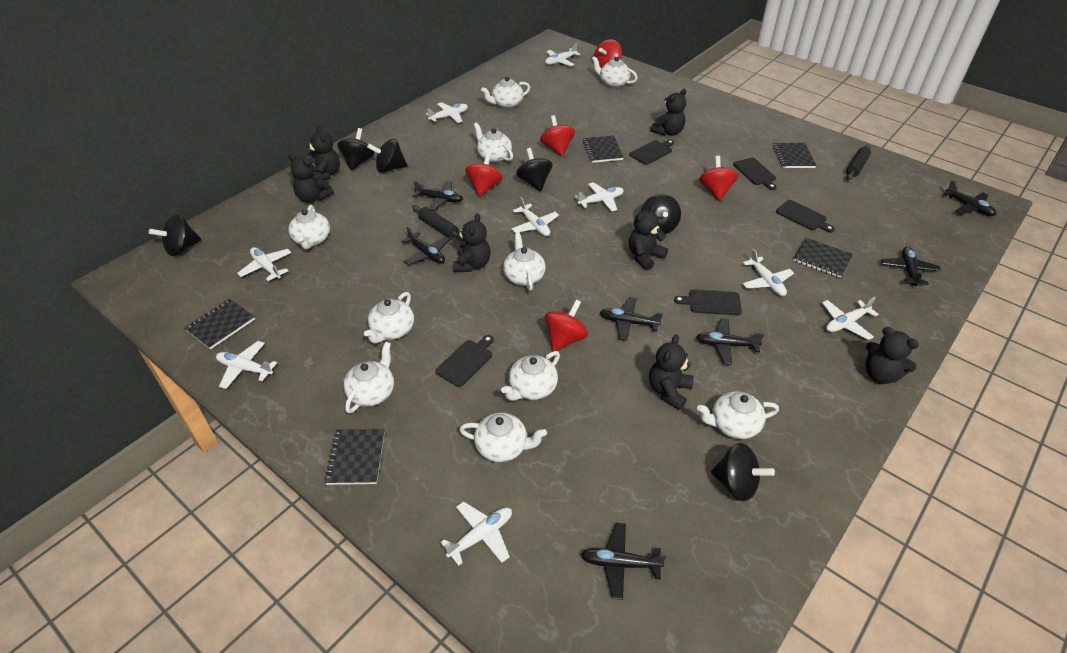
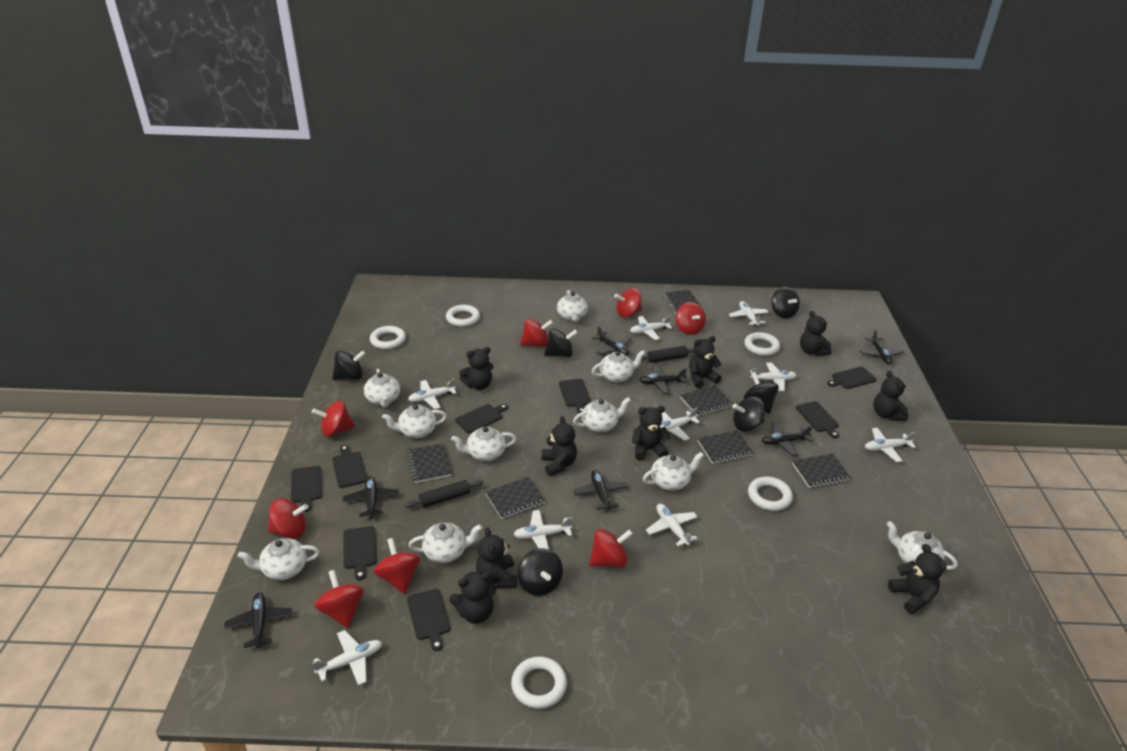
black cutting board: [435,335,494,387] [629,140,674,165] [674,289,742,315] [733,158,777,190] [776,200,835,233] = 5 -> [291,466,322,512] [332,445,367,488] [344,526,377,580] [407,589,450,651] [455,404,508,434] [559,379,591,413] [796,401,839,438] [827,367,877,389] = 8
black notebook: [185,299,255,349] [324,429,385,485] [583,136,624,163] [773,143,817,168] [793,238,853,278] = 5 -> [407,443,452,483] [485,477,545,519] [663,290,700,314] [680,385,733,417] [697,431,753,464] [792,454,851,488] = 6
black teddy bear: [288,154,334,203] [307,125,340,181] [453,213,491,272] [629,204,668,270] [649,334,694,410] [651,89,686,136] [866,327,919,384] = 7 -> [449,571,497,624] [459,347,493,390] [476,527,517,588] [542,416,577,476] [632,406,671,461] [689,336,722,388] [800,311,832,356] [873,371,908,421] [888,544,947,614] = 9
red spinning top: [465,152,503,197] [540,115,575,157] [545,300,588,351] [594,39,622,68] [699,156,739,201] = 5 -> [268,498,308,539] [312,400,355,437] [315,570,364,628] [374,538,420,594] [520,319,553,347] [589,529,633,568] [614,288,642,317] [675,302,706,335] = 8
white ring: none = 0 -> [370,326,406,349] [446,305,480,327] [511,656,567,709] [744,332,780,356] [748,477,793,511] = 5

